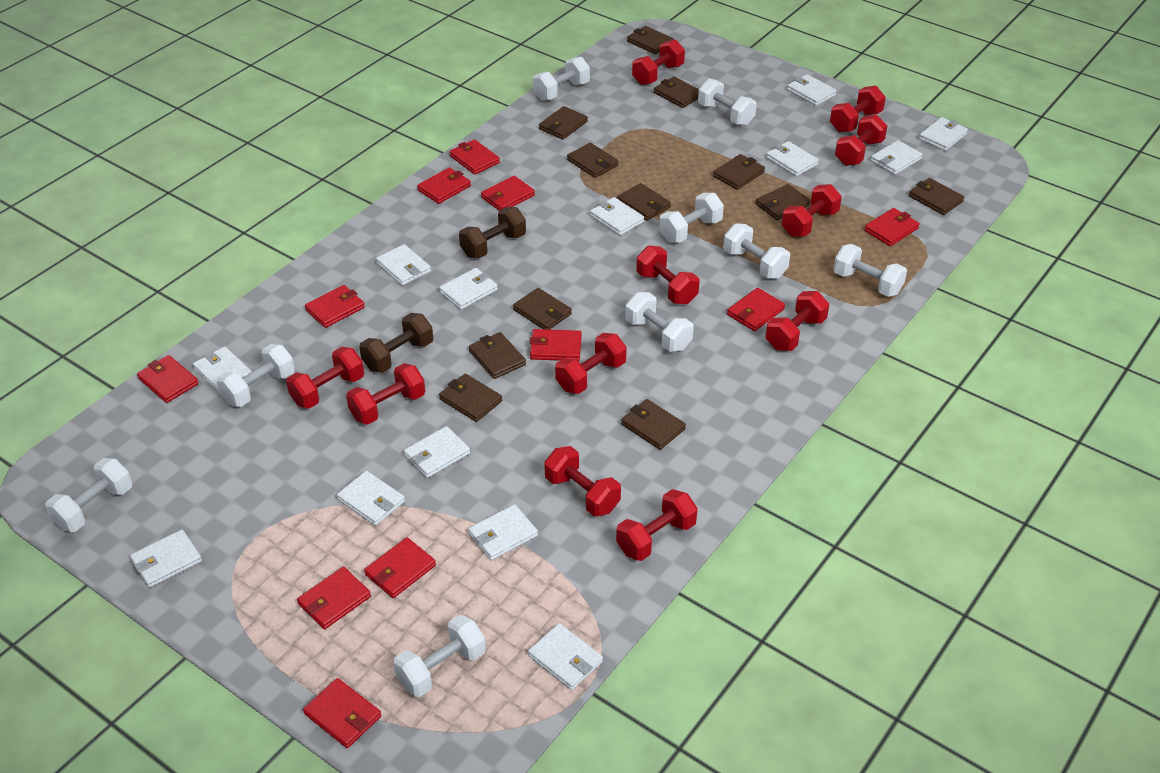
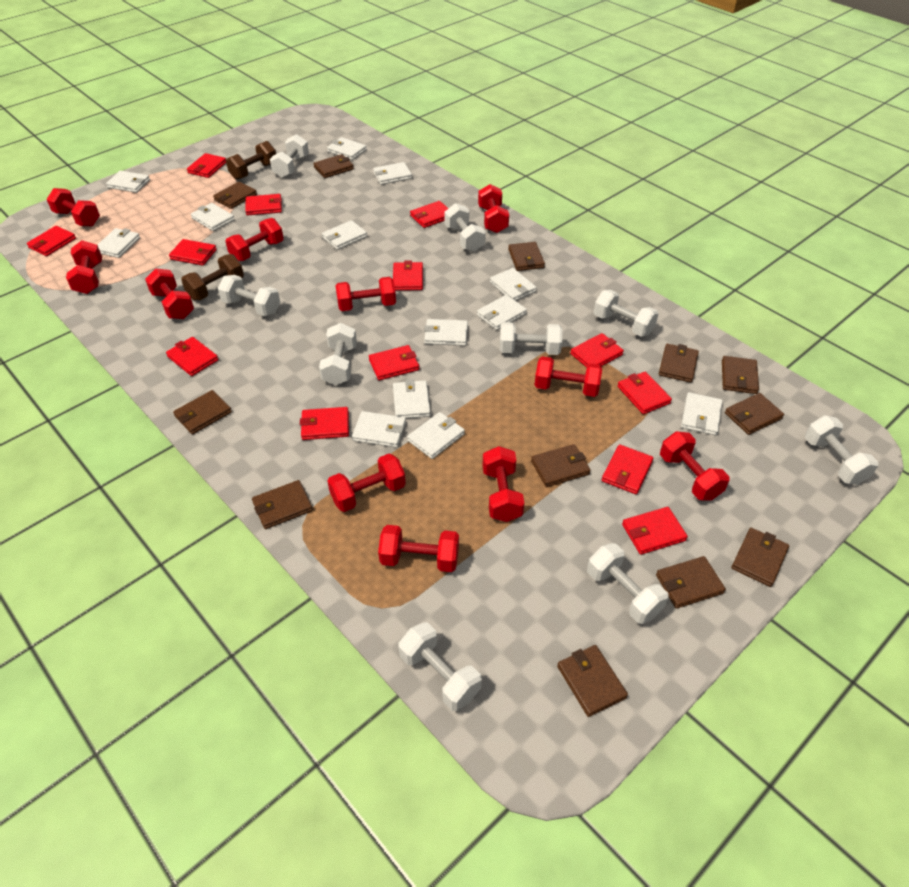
red wallet: [137,355,199,403] [297,567,371,629] [303,678,381,748] [305,285,365,328] [364,537,436,598] [417,167,471,204] [450,139,500,175] [481,176,535,210] [530,329,582,361] [727,288,785,331] [864,208,920,246] = 11 -> [27,226,76,256] [166,337,219,376] [169,239,217,266] [187,153,226,178] [245,194,282,216] [300,407,349,440] [369,345,420,380] [393,260,423,291] [410,201,449,228] [570,333,624,367] [602,444,654,494] [617,372,672,414] [622,507,688,555] = 13

